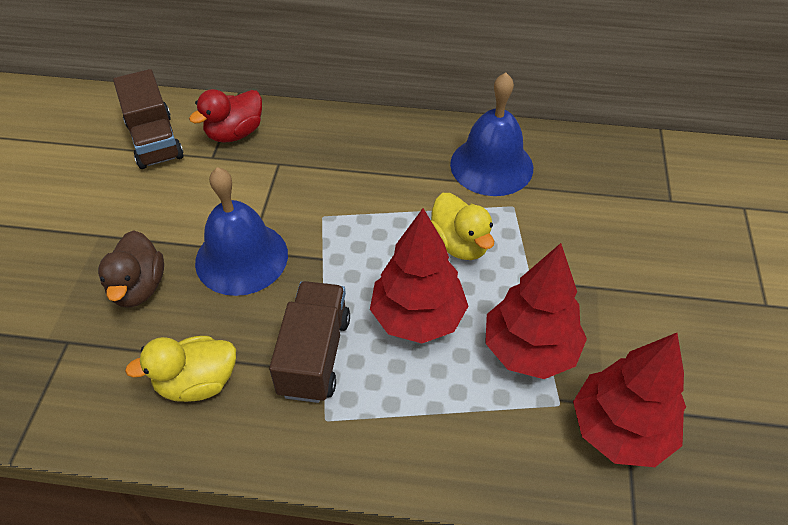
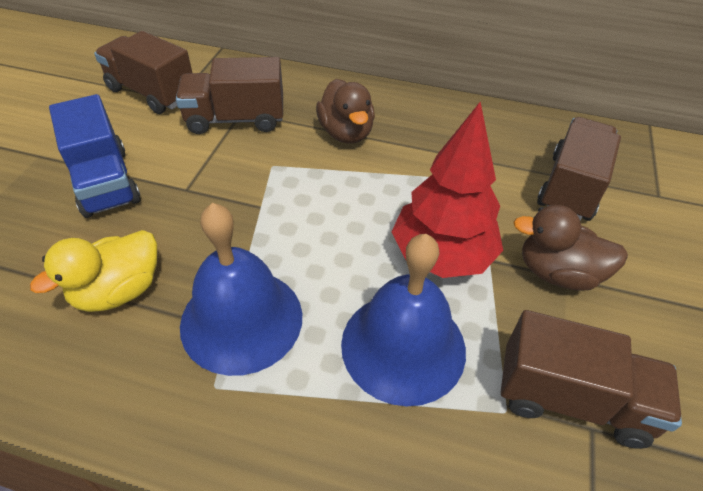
blue truck: none = 0 -> [49,94,141,218] = 1
brown duck: [98,230,164,308] = 1 -> [316,79,375,144] [513,205,628,290] = 2
brown truck: [113,69,184,169] [269,281,350,403] = 2 -> [94,31,192,114] [176,57,283,134] [501,310,682,449] [537,117,621,221] = 4
red duck: [189,89,262,143] = 1 -> none = 0
red tree: [370,208,468,343] [485,243,587,379] [573,333,686,467] = 3 -> [392,102,503,278] = 1
yellow duck: [125,336,236,402] [431,193,494,260] = 2 -> [30,230,157,312] = 1

